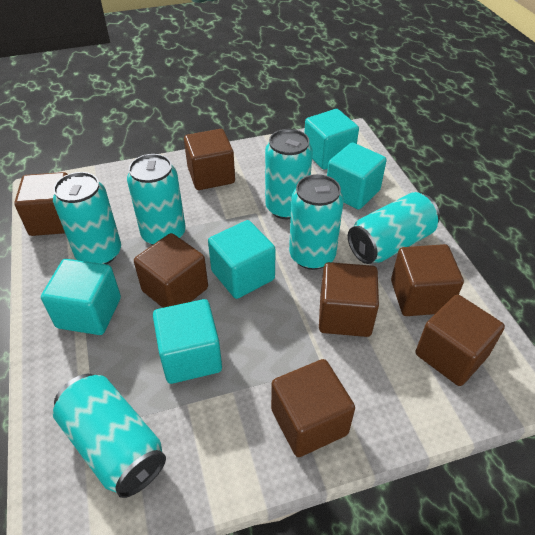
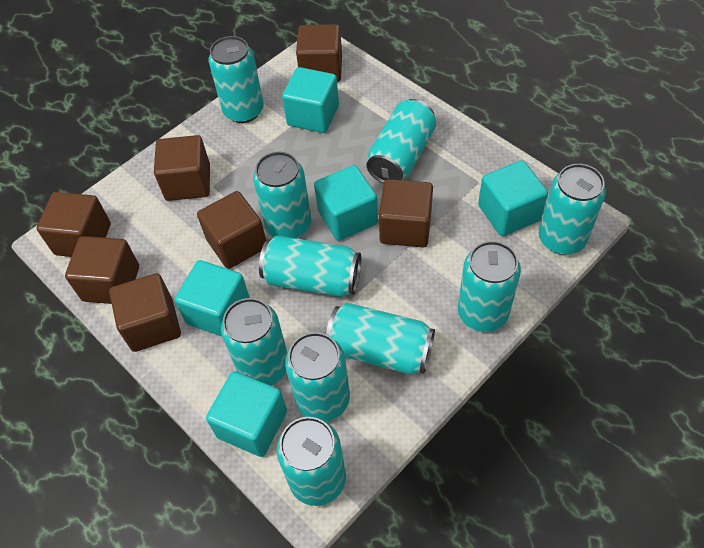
turquoise can: [53,172,121,264] [53,374,166,498] [127,154,186,245] [265,129,313,219] [289,174,344,270] [348,192,440,264] = 6 -> [208,36,264,123] [221,298,288,386] [253,152,311,238] [259,236,361,297] [276,417,346,506] [285,332,350,422] [326,303,435,375] [366,99,436,184] [458,241,521,332] [539,164,606,255] = 10

